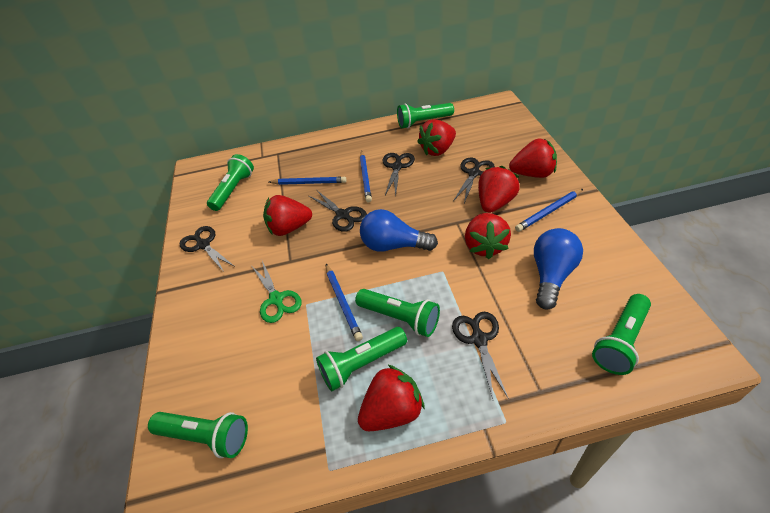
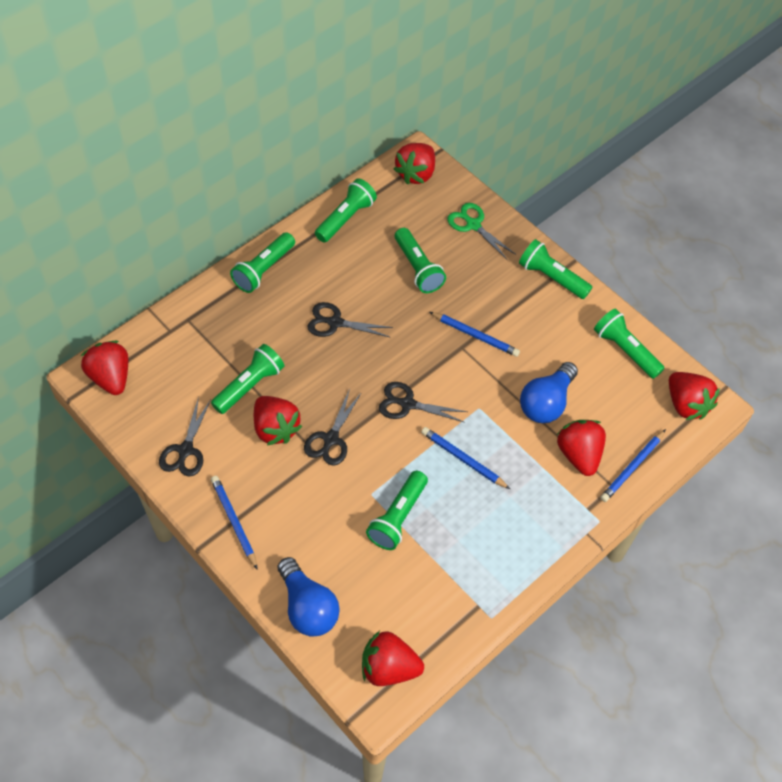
black scissors: [180,226,234,272] [309,190,367,232] [383,153,415,196] [452,312,509,399] [453,157,495,203] = 5 -> [159,397,211,477] [304,389,362,465] [307,302,393,338] [379,382,467,423] = 4
green flashlight: [148,412,248,458] [207,154,254,211] [316,327,407,391] [355,289,440,337] [397,103,454,128] [592,294,651,375] = 6 -> [211,344,284,414] [230,232,295,293] [315,178,377,243] [366,471,428,550] [395,228,446,293] [519,239,592,299] [594,308,665,379] = 7

